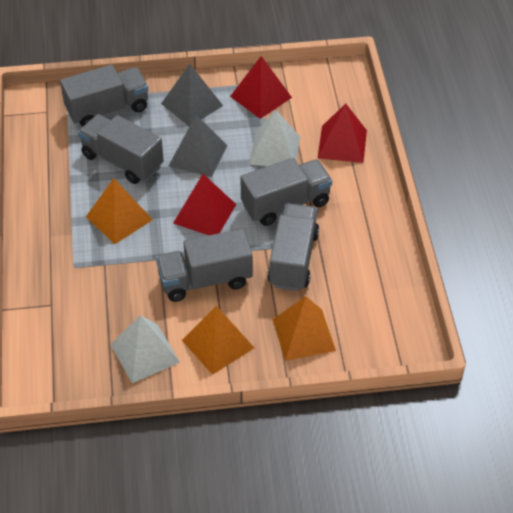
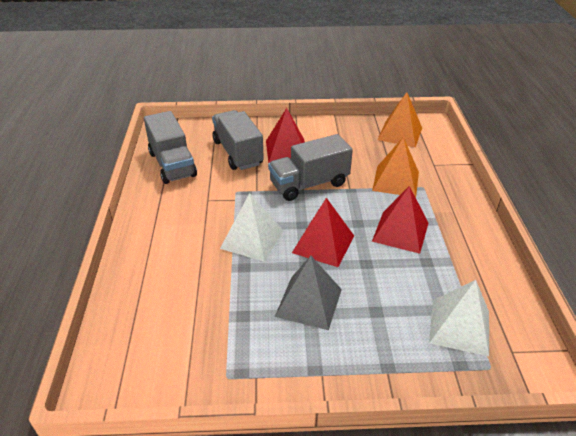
grey pyramid: [161,64,223,127] [169,115,228,177] = 2 -> [275,256,342,330] = 1
grey truck: [60,65,148,127] [78,114,164,184] [156,229,253,302] [241,158,332,226] [268,203,319,291] = 5 -> [144,111,197,184] [212,110,264,170] [268,134,353,201] = 3
orange pyramid: [86,178,153,244] [182,306,254,375] [272,297,336,361] = 3 -> [372,137,419,197] [377,92,422,147] = 2

